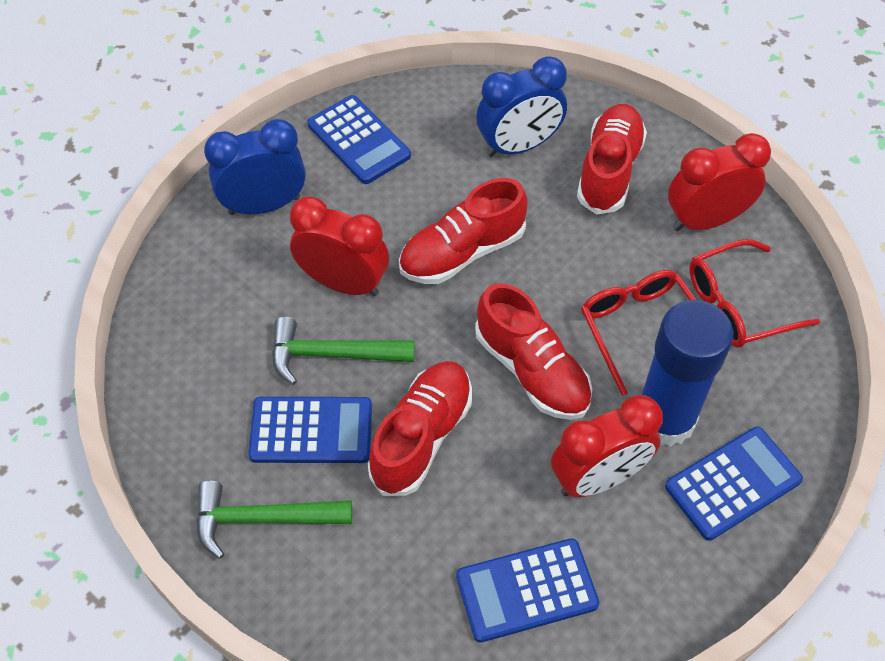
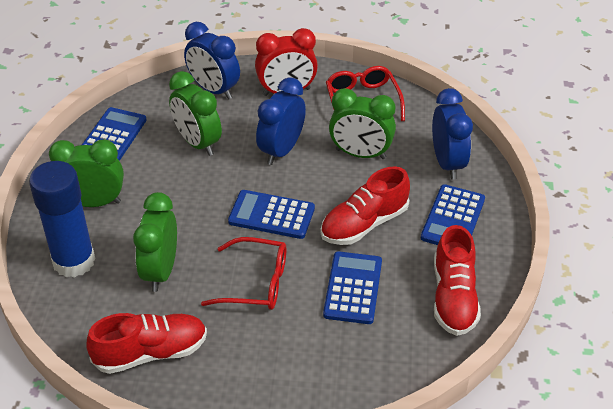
blue clock: [204,119,306,215] [476,56,567,157] = 2 -> [184,22,240,100] [256,77,306,165] [432,88,473,180] = 3
green clock: none = 0 -> [49,139,124,207] [133,192,177,292] [169,71,222,156] [329,88,396,159] = 4
green hammer: [196,481,352,559] [272,317,415,385] = 2 -> none = 0
red clock: [290,196,389,297] [551,395,663,497] [668,133,771,231] = 3 -> [255,28,318,96] = 1
red shoe: [368,361,472,496] [399,178,528,284] [475,283,592,420] [577,104,647,215] = 4 -> [86,313,207,374] [321,166,410,245] [434,225,481,336] = 3

